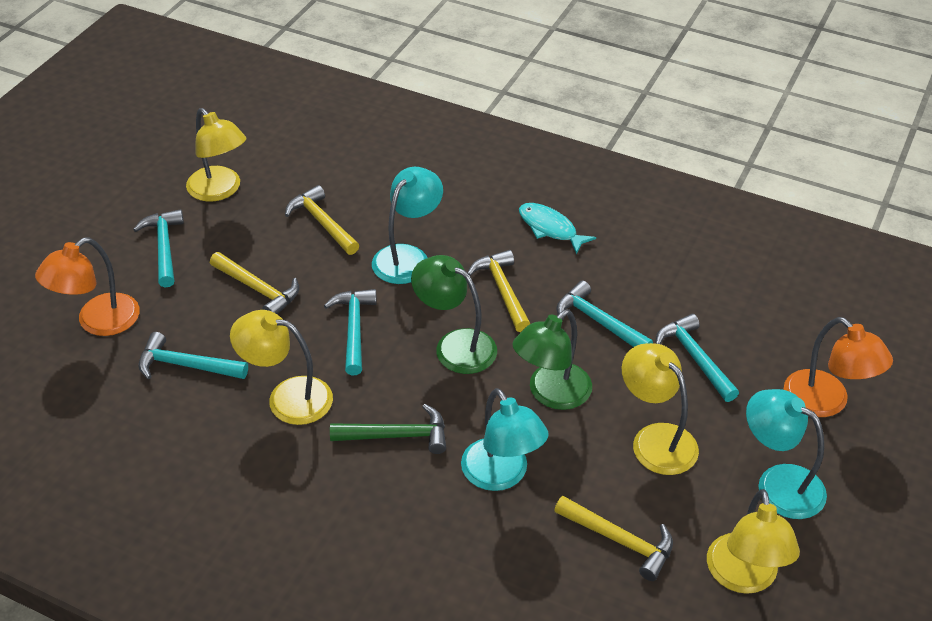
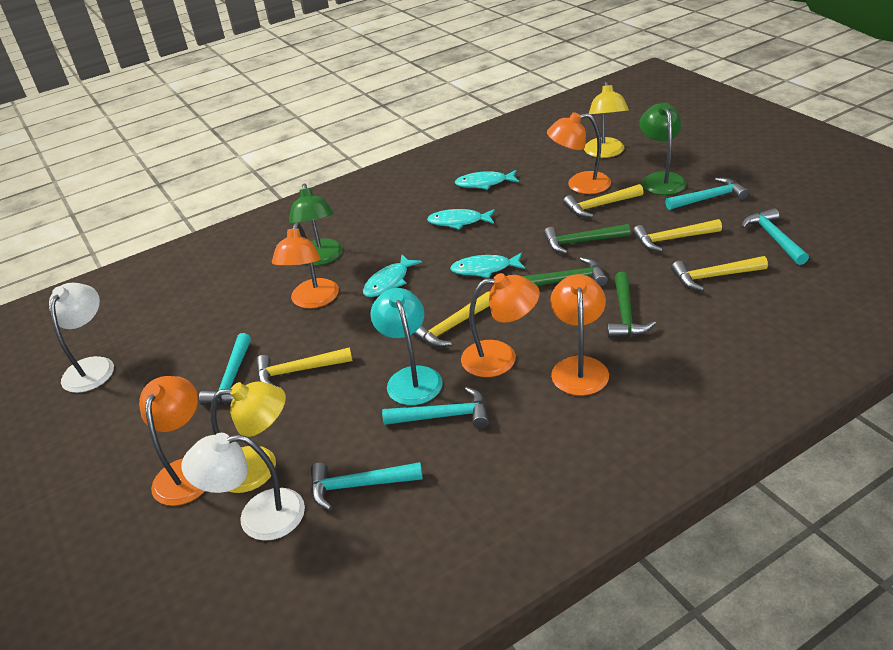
green hammer: [330,404,446,454] = 1 -> [522,257,608,287] [544,224,630,254] [607,272,656,338] = 3
orange lamp: [35,237,140,336] [784,317,893,417] = 2 -> [139,376,205,506] [272,223,339,309] [461,273,540,377] [547,112,611,194] [550,274,609,396] = 5
turquoise fish: [519,203,596,254] = 1 -> [363,254,422,297] [427,209,495,230] [450,253,525,278] [455,170,519,190] = 4
turquoise lamp: [372,167,443,284] [461,388,548,491] [746,389,827,519] = 3 -> [370,288,443,405] = 1
white lamp: none = 0 -> [49,283,114,393] [182,433,305,541] = 2
yellow hammer: [210,252,299,315] [285,185,360,255] [467,250,530,332] [554,496,673,581] = 4 -> [256,347,353,386] [412,292,490,347] [563,184,644,218] [633,219,722,252] [671,256,768,291] = 5
yellow lamp: [186,108,246,202] [230,310,333,425] [622,343,699,475] [707,489,800,594] = 4 -> [210,382,286,493] [584,82,629,158] = 2

